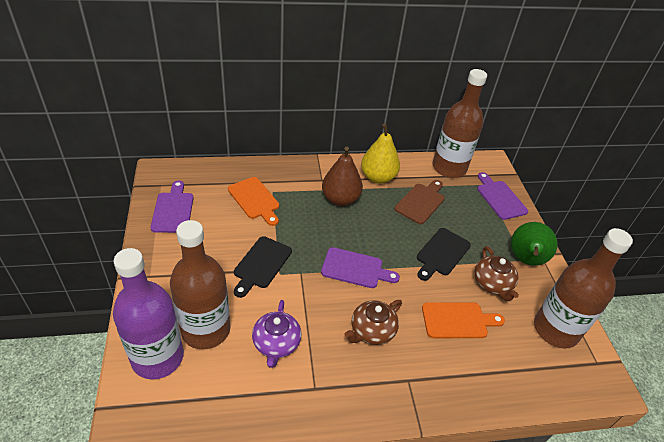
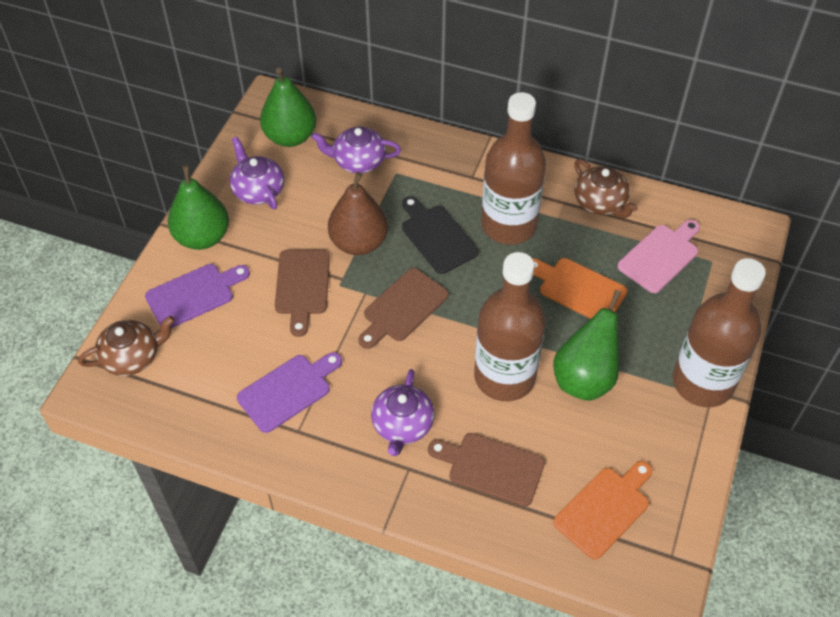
black cutting board: [234,236,292,298] [417,228,471,281] = 2 -> [402,196,479,274] = 1
brown cutting board: [394,180,445,224] = 1 -> [275,250,330,337] [358,268,448,349] [428,433,545,507] = 3
green pear: [511,222,558,266] = 1 -> [168,165,229,250] [260,68,316,147] [553,290,621,401] = 3
pink cutting board: none = 0 -> [618,219,700,293] = 1
purple bottle: [113,248,184,379] = 1 -> none = 0
purple cutting board: [151,181,194,233] [321,247,400,288] [477,172,528,220] = 3 -> [145,264,250,328] [237,352,342,433] = 2
purple teapot: [252,300,301,368] = 1 -> [229,137,284,209] [311,127,401,173] [371,369,435,456] = 3
yellow pear: [361,124,400,184] = 1 -> none = 0

